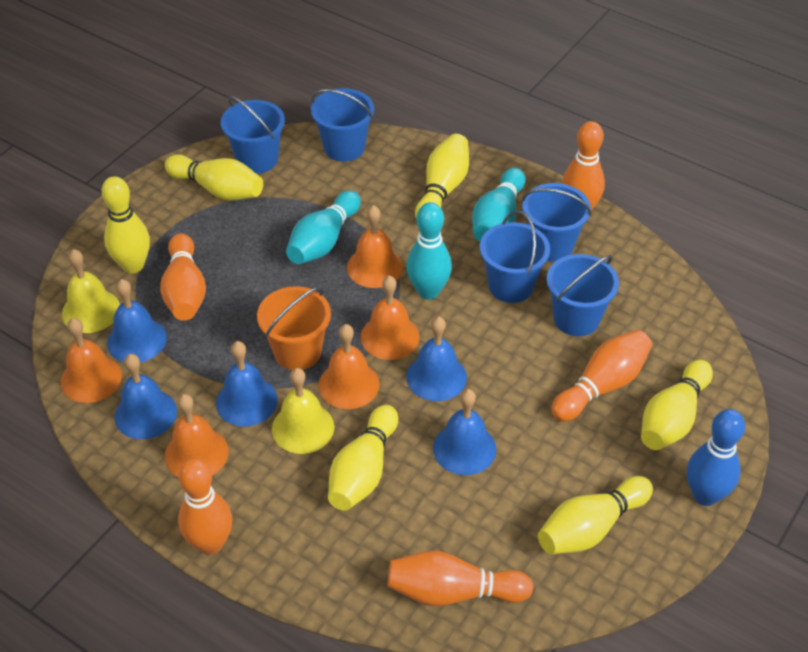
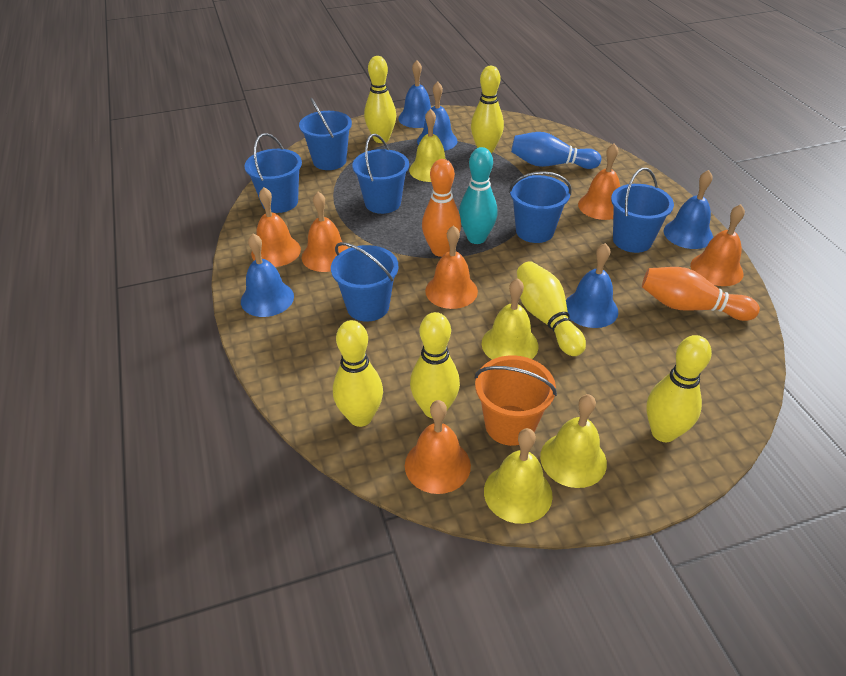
blue bucket: [221,95,285,174] [311,88,374,162] [480,211,550,303] [522,183,592,261] [547,254,619,336] = 5 -> [244,133,302,213] [299,98,352,170] [331,242,399,322] [352,134,409,214] [509,171,572,243] [611,168,674,253] = 6
orange bell: [61,318,122,403] [165,394,229,477] [319,324,379,409] [347,205,403,288] [361,276,420,360] = 5 -> [251,187,301,267] [302,192,348,272] [405,400,471,494] [425,225,478,309] [578,143,620,220] [690,204,745,286] = 6
orange bowling pin: [160,233,206,321] [178,458,233,555] [388,551,533,606] [551,330,652,422] [562,121,605,210] = 5 -> [422,159,461,257] [642,267,760,321] = 2
turquoise bowling pin: [286,190,361,264] [407,202,452,300] [472,168,526,241] = 3 -> [459,147,498,244] = 1
yellow bell: [62,249,120,333] [272,368,334,454] = 2 -> [409,109,446,182] [482,278,538,360] [484,428,553,524] [540,394,607,488] = 4

